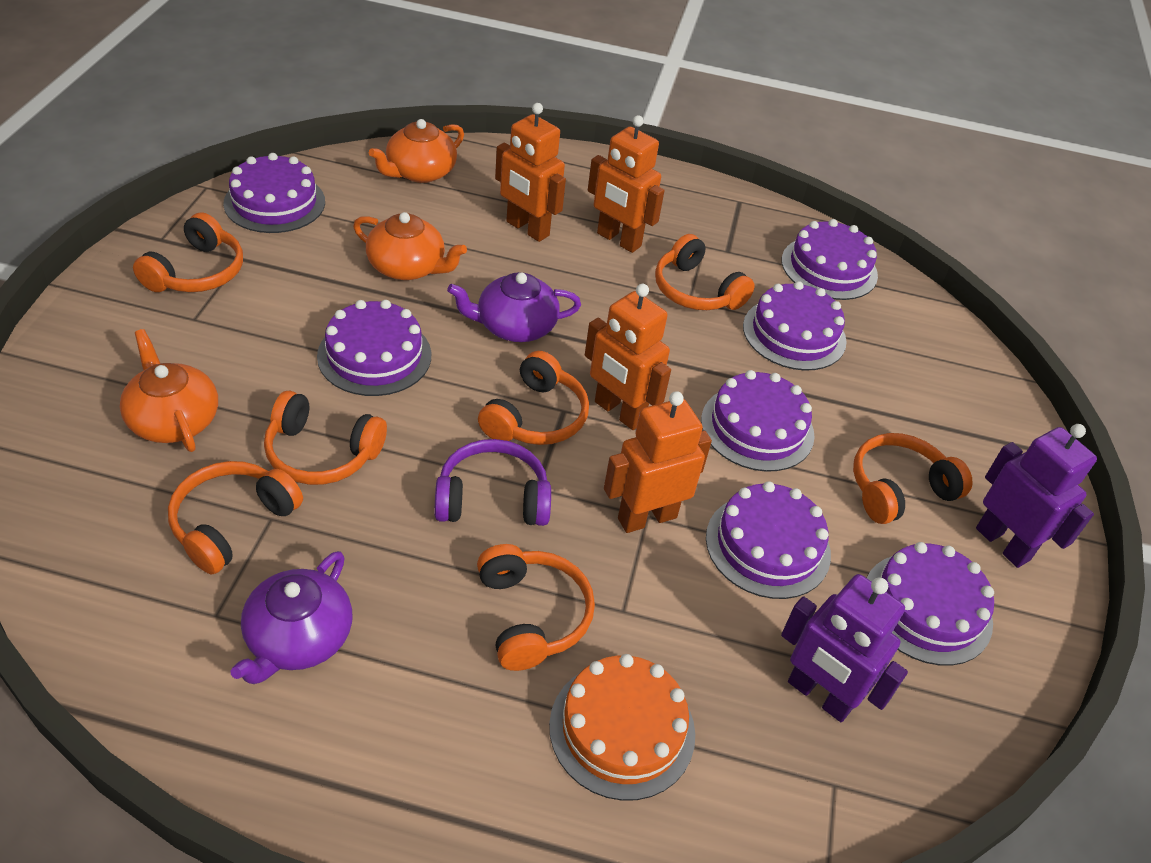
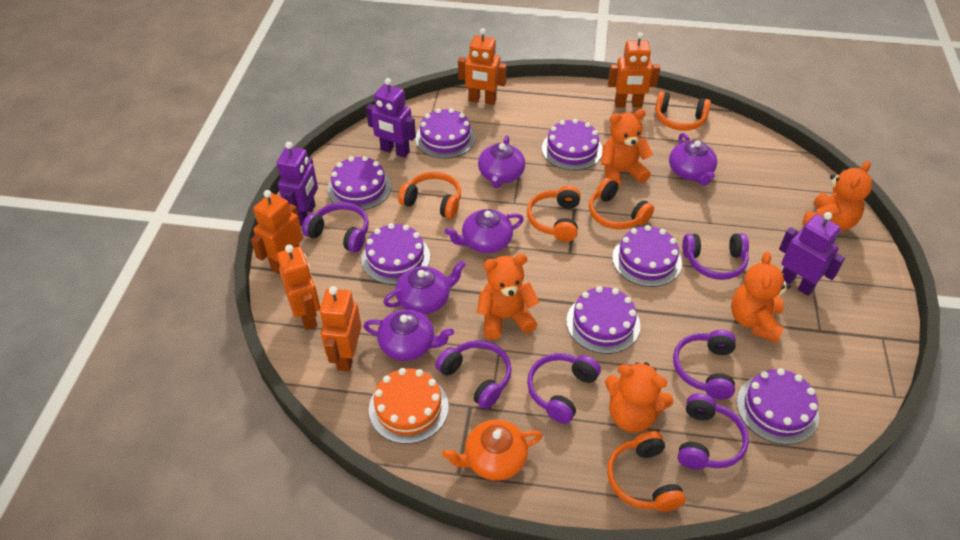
orange headphones: [133,212,243,292] [168,461,303,574] [264,390,387,485] [477,544,595,671] [478,351,589,445] [655,234,755,310] [853,433,973,524] = 7 -> [398,172,461,219] [527,185,580,242] [589,178,654,230] [607,431,686,512] [655,91,711,131] = 5
orange robot: [495,103,566,242] [585,284,671,430] [588,115,665,253] [604,391,712,533] = 4 -> [251,190,303,274] [277,245,320,330] [320,286,362,371] [458,28,507,105] [608,32,660,107] = 5
orange teapot: [120,329,218,452] [353,212,467,280] [369,119,464,183] = 3 -> [442,420,542,481] = 1
orange teddy bear: none = 0 -> [477,254,539,340] [601,109,653,187] [605,362,674,433] [731,252,791,343] [802,161,872,231] = 5
purple headphones: [435,439,551,526] = 1 -> [302,202,369,253] [435,340,512,409] [527,353,601,424] [673,330,736,400] [678,393,749,470] [682,233,749,280] = 6
purple robot: [781,574,908,722] [976,424,1097,568] = 2 -> [277,142,318,225] [366,78,416,158] [779,212,845,296] = 3
purple teapot: [231,551,352,684] [447,272,581,342] = 2 -> [363,309,454,361] [383,260,466,314] [445,209,524,253] [478,135,525,188] [669,133,717,185] = 5

